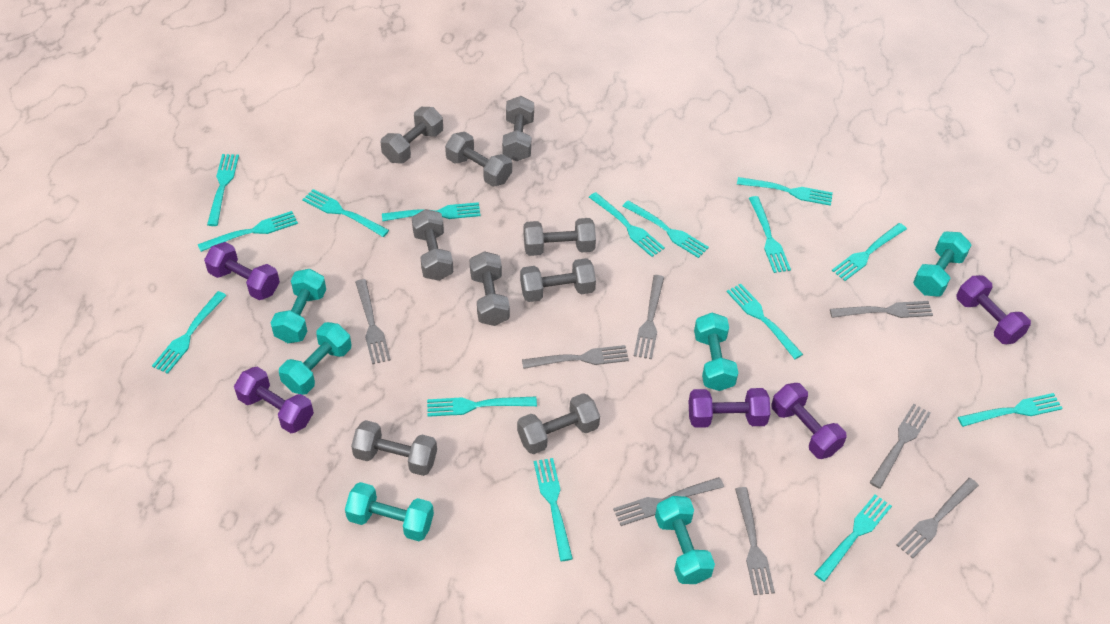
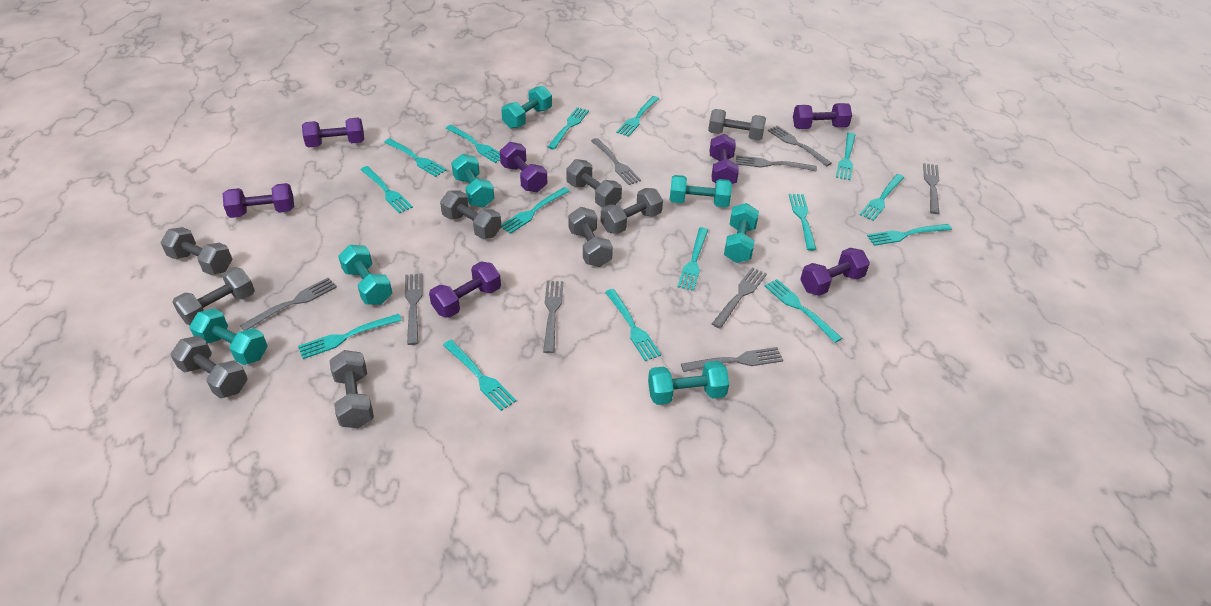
grey fork: [355,279,391,364] [522,345,629,369] [613,477,724,526] [634,275,664,359] [735,487,775,595] [830,301,933,318] [869,404,931,489] [897,478,979,559] = 8 -> [240,278,337,331] [405,273,423,345] [543,281,563,353] [591,138,641,185] [681,347,783,372] [712,267,767,328] [735,155,817,171] [768,126,832,167] [923,163,939,214] = 9
purple dumbbell: [204,242,280,300] [234,367,314,433] [689,388,770,428] [771,383,847,459] [956,275,1031,344] = 5 -> [223,183,294,218] [302,118,364,147] [429,261,501,318] [500,142,547,192] [710,134,739,184] [793,103,852,129] [800,248,870,296] = 7
turquoise dumbbell: [271,269,326,343] [279,322,351,395] [345,482,434,541] [655,496,715,584] [694,313,738,391] [913,232,971,297] = 6 -> [189,309,268,365] [338,245,392,305] [451,154,494,207] [501,86,552,129] [648,361,729,405] [670,175,732,207] [724,203,759,263] = 7

